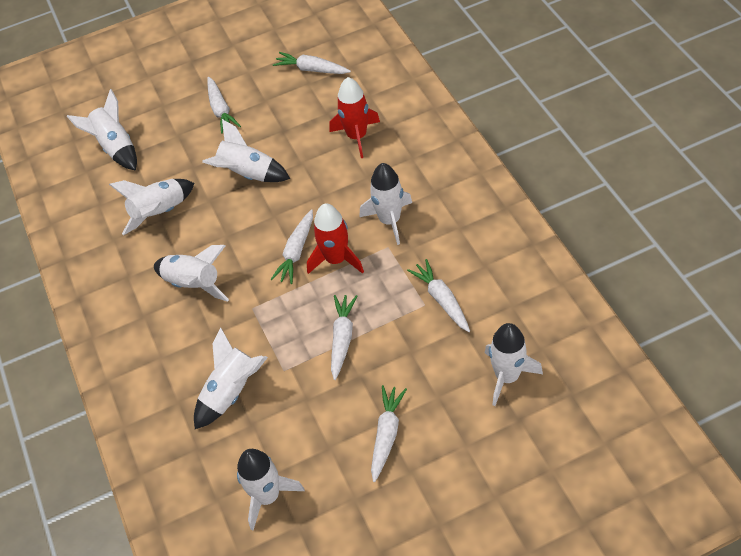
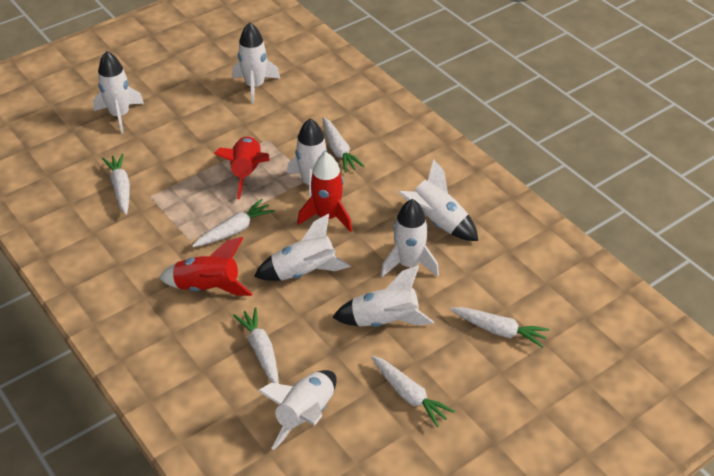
red rocket: [307,203,364,274] [329,77,380,158] = 2 -> [159,237,252,296] [214,136,270,199] [297,152,352,232] = 3

